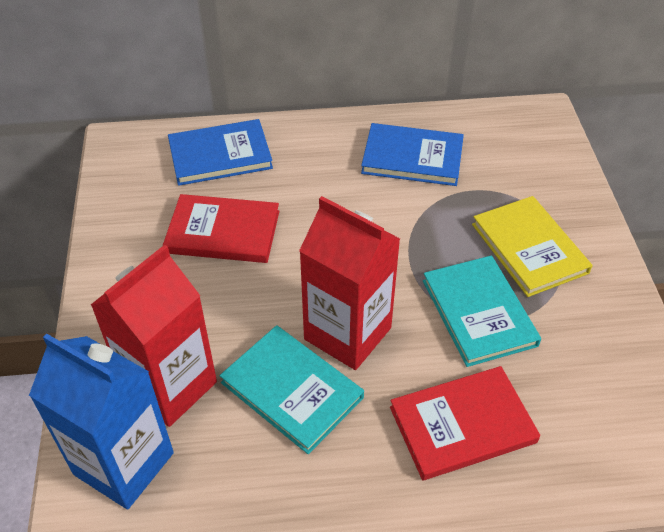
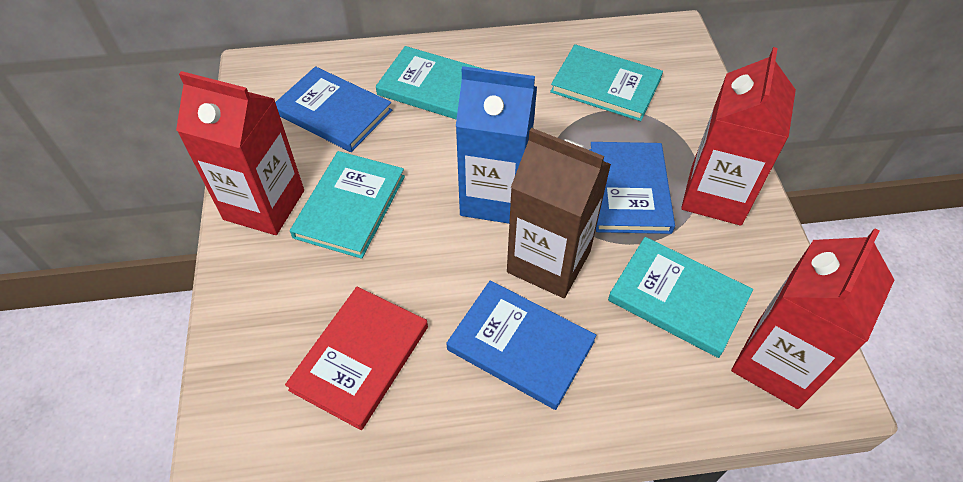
blue book: [168,119,273,186] [361,123,464,186] = 2 -> [275,66,392,152] [447,280,596,410] [589,142,675,234] = 3
brown carton: none = 0 -> [507,128,611,298] = 1
red book: [163,194,279,263] [390,366,540,480] = 2 -> [285,287,428,430] = 1
red carton: [91,245,217,427] [299,196,400,370] = 2 -> [176,71,304,235] [681,47,796,226] [731,228,894,409] = 3
turquoise book: [220,325,364,454] [423,256,541,367] = 2 -> [290,151,405,259] [376,46,483,119] [550,44,663,121] [608,237,753,358] = 4
yellow book: [472,196,593,297] = 1 -> none = 0

